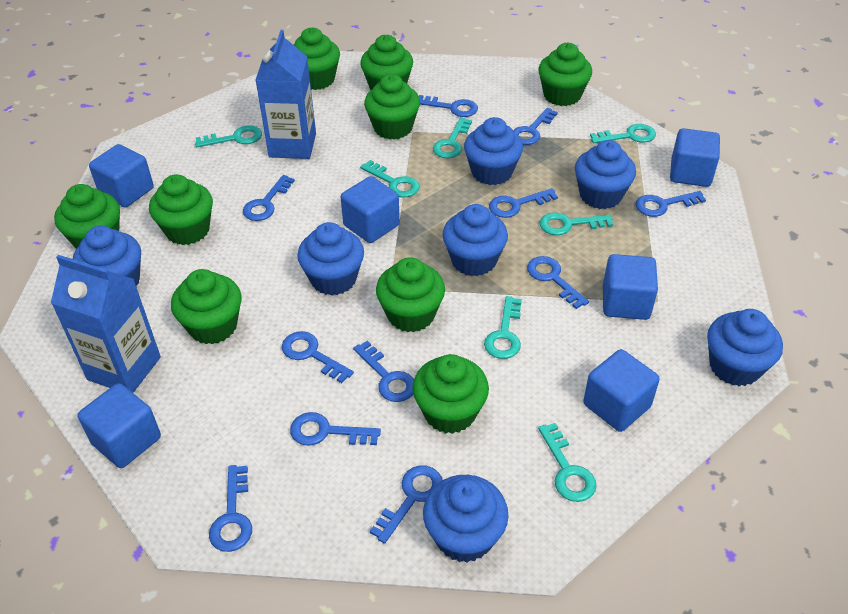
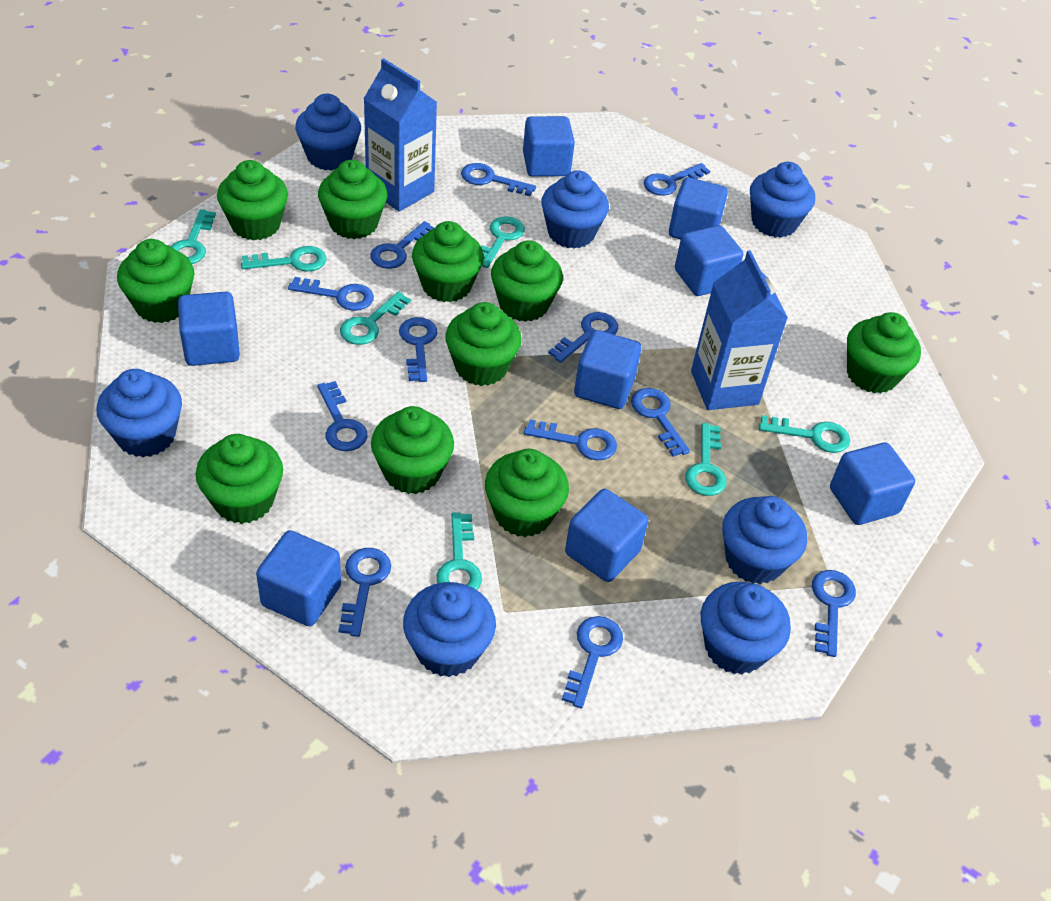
blue cube: [77,383,161,468] [89,144,154,207] [341,176,400,243] [583,349,660,432] [603,254,658,320] [670,128,720,187] = 6 -> [178,292,240,366] [256,530,341,626] [523,116,575,177] [565,489,649,582] [574,330,641,409] [669,177,728,239] [675,225,743,296] [830,442,915,525] = 8
blue key: [209,465,252,552] [243,175,295,221] [282,331,354,383] [290,412,381,446] [353,340,414,402] [370,465,442,544] [419,95,478,117] [489,188,558,218] [513,108,558,145] [527,256,589,309] [636,191,706,217] = 11 -> [288,277,374,311] [317,381,367,451] [338,548,391,637] [370,221,435,269] [399,317,438,382] [461,163,536,196] [524,419,617,460] [548,312,618,363] [562,616,623,708] [631,388,690,457] [644,163,710,196] [812,570,856,657] = 12
green cupcake: [54,184,120,249] [149,174,213,245] [171,269,242,344] [294,28,340,90] [360,35,413,90] [364,74,420,139] [376,257,445,332] [412,354,489,434] [538,43,592,106] = 9 -> [117,239,194,323] [196,434,283,524] [217,160,288,240] [318,160,387,239] [371,406,454,494] [412,221,484,302] [446,302,522,386] [485,449,569,537] [491,240,563,322] [847,312,921,393] = 10

